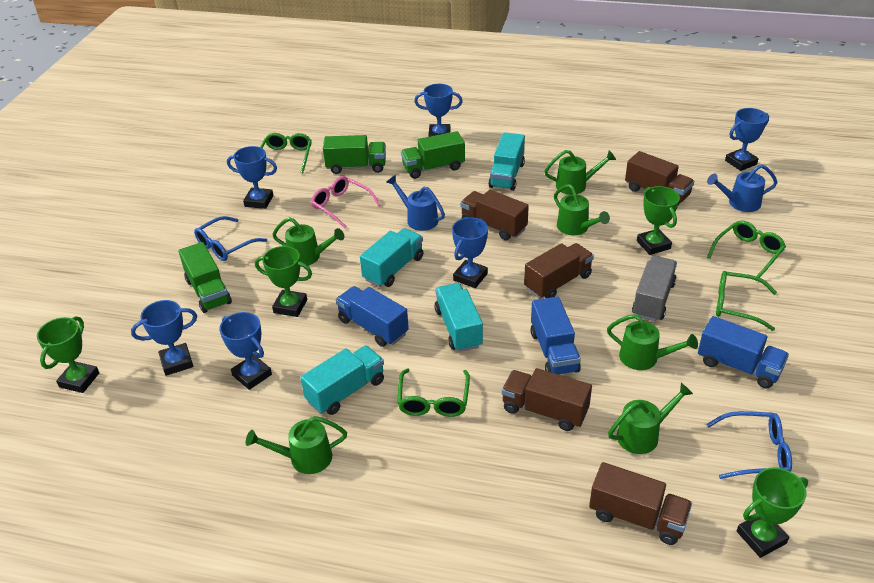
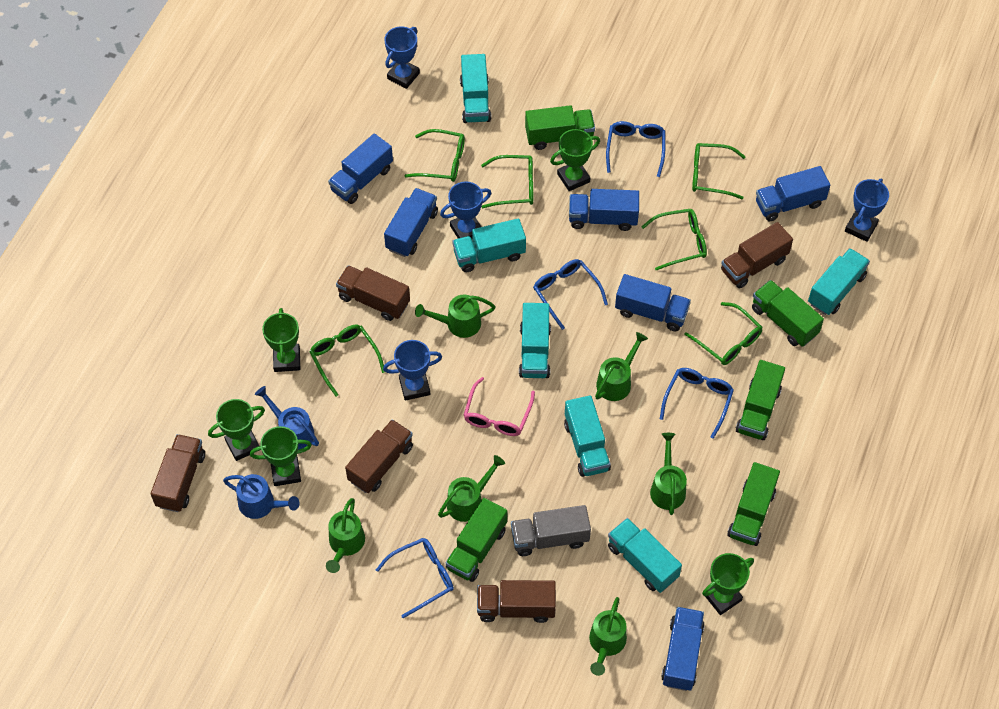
blue glasses: [194,216,267,261] [707,411,792,479] = 2 -> [376,538,454,618] [533,259,608,330] [606,121,665,177] [660,368,734,439] = 4
blue trophy: [131,300,197,376] [219,312,272,390] [227,146,277,209] [414,84,463,137] [452,217,488,288] [725,108,769,171] = 6 -> [383,340,442,401] [384,26,420,89] [440,182,491,239] [845,179,889,242] = 4
blue truck: [336,286,409,347] [531,296,581,375] [698,316,789,388] = 3 -> [328,133,393,204] [384,188,438,257] [569,189,639,231] [615,274,691,331] [661,607,705,691] [756,166,830,221] = 6
green glasses: [260,133,312,173] [397,369,470,417] [707,221,786,281] [716,271,777,331] = 4 -> [309,325,385,397] [405,129,465,182] [481,155,533,208] [641,209,707,270] [684,302,762,365] [692,143,746,199] = 6
green trophy: [37,316,99,393] [255,246,312,317] [637,186,680,255] [737,467,808,558] = 4 -> [208,399,265,461] [250,426,312,486] [262,308,300,372] [550,129,600,191] [702,553,754,615] = 5
green truck: [178,242,232,313] [323,135,386,174] [401,131,465,179] = 3 -> [446,498,507,582] [525,105,595,150] [727,462,780,546] [736,360,785,440] [752,280,824,347] = 5
turquoise truck: [300,345,384,415] [360,228,423,287] [434,283,483,352] [488,132,525,191] = 4 -> [453,218,526,272] [460,54,491,123] [519,303,551,378] [564,395,611,477] [608,518,682,593] [808,248,870,315] = 6

